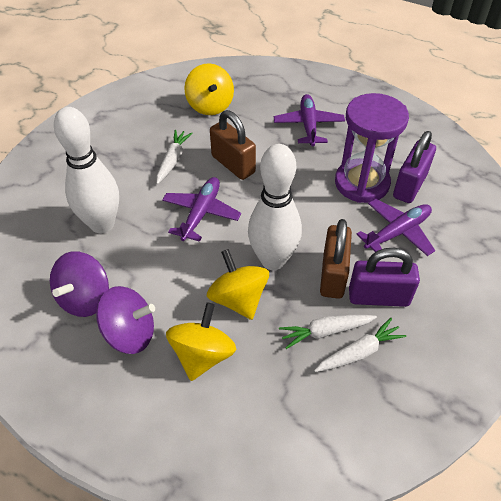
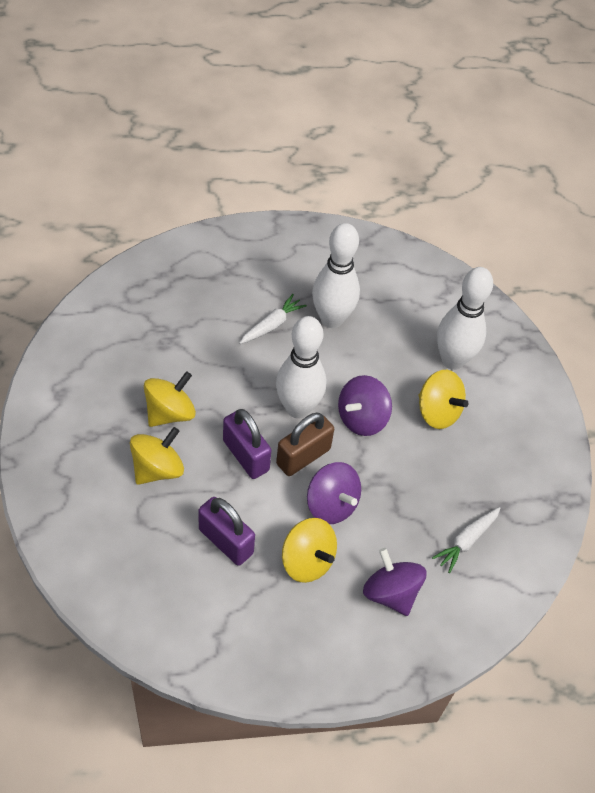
brown padlock: [210,110,256,180] [320,219,352,299] = 2 -> [276,413,334,476] = 1
purple hourglass: [335,93,409,203] = 1 -> none = 0
purple plane: [162,177,241,242] [274,94,345,147] [356,199,435,256] = 3 -> none = 0
purple spinning top: [50,251,109,317] [96,286,155,354] = 2 -> [307,462,361,524] [338,375,392,436] [363,548,426,616] = 3
white bowling pin: [54,107,119,233] [248,144,302,270] = 2 -> [276,316,326,419] [312,223,360,328] [437,267,493,370] = 3
white carrot: [156,130,193,184] [279,315,377,349] [314,318,406,372] = 3 -> [239,294,307,344] [432,507,501,573] = 2
yellow spinning top: [166,302,236,381] [184,63,234,115] [207,249,269,320] = 3 -> [130,427,184,485] [144,371,196,427] [282,518,337,583] [419,370,469,429] = 4

